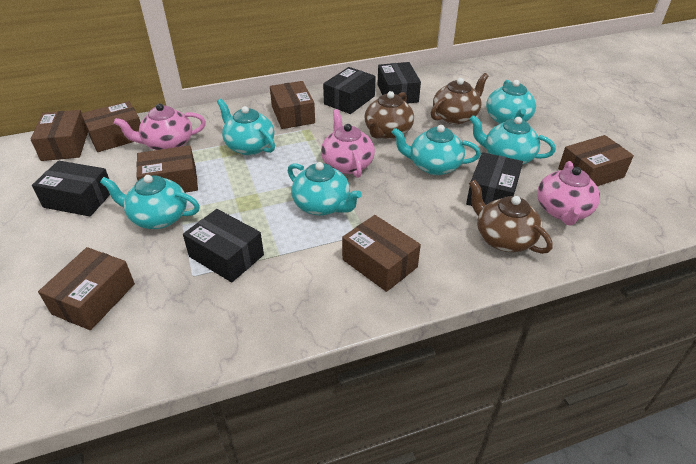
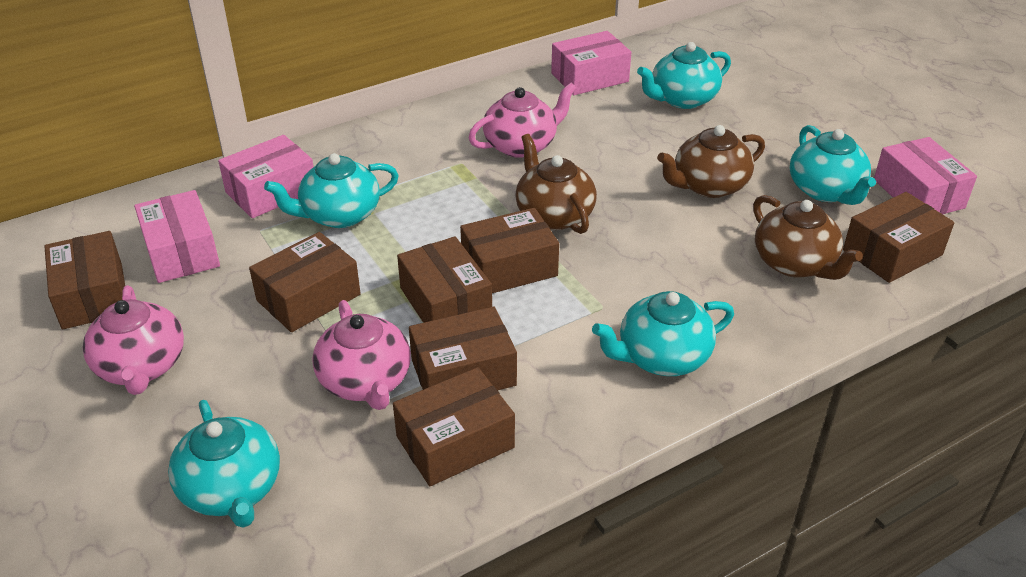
black box: [32,161,110,216] [183,209,264,282] [323,67,376,114] [377,62,421,103] [466,152,523,206] = 5 -> none = 0
pink box: none = 0 -> [134,190,220,283] [218,135,314,218] [551,31,631,95] [874,137,977,214] = 4
turquoise teapot: [100,175,200,229] [217,99,275,155] [288,162,362,216] [391,125,481,175] [469,115,556,165] [486,80,536,124] = 6 -> [168,400,280,528] [264,153,399,228] [592,291,734,376] [637,42,731,109] [790,125,876,205] = 5

